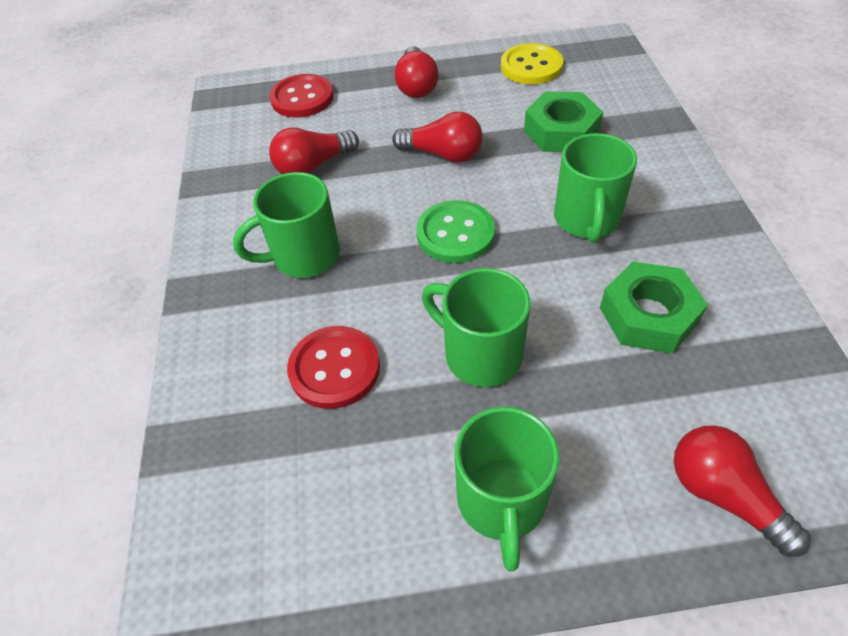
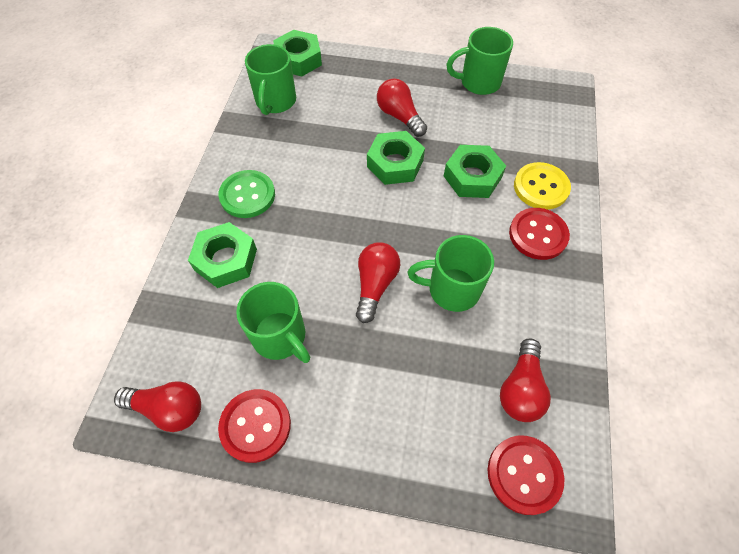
green nut: [524,92,603,152] [600,261,708,354] = 2 -> [188,222,257,288] [273,30,322,76] [367,131,425,185] [444,145,506,198] = 4
red button: [269,74,334,118] [287,326,380,409] = 2 -> [218,389,291,463] [487,435,565,515] [509,208,570,260] = 3

